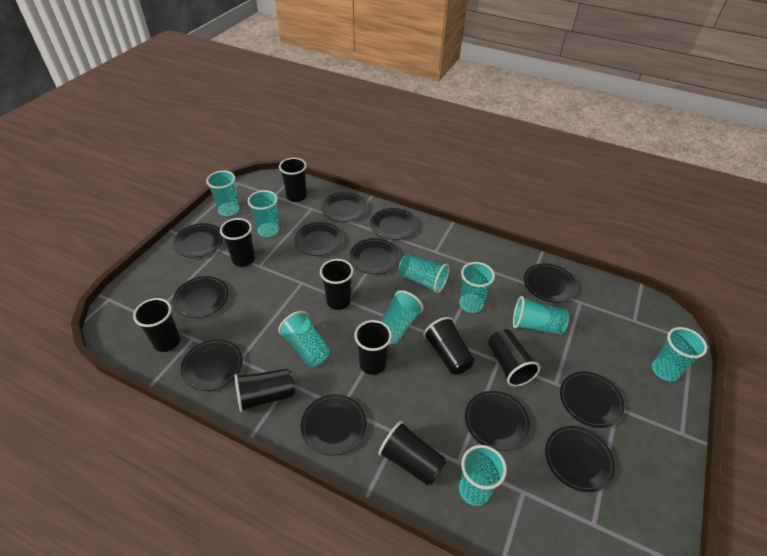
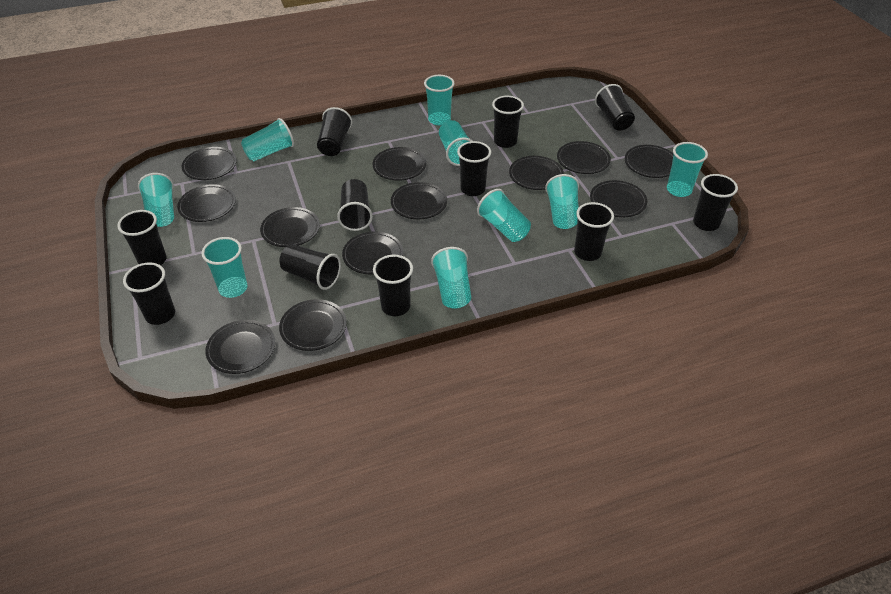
black cup: [133,298,180,352] [220,218,255,267] [235,369,295,412] [279,158,307,202] [320,259,354,310] [354,320,392,375] [378,421,446,486] [423,317,474,375] [488,329,540,387] = 9 -> [117,210,167,265] [123,262,175,325] [279,244,341,290] [317,107,352,156] [337,179,373,231] [373,255,413,316] [457,141,491,196] [492,96,524,148] [574,202,614,261] [595,84,635,130] [693,174,738,231] = 11

